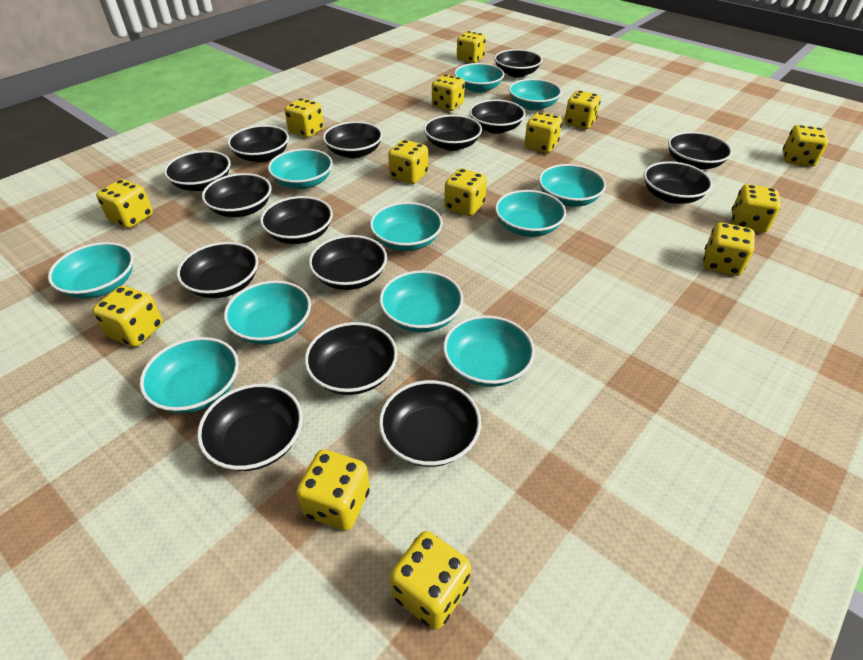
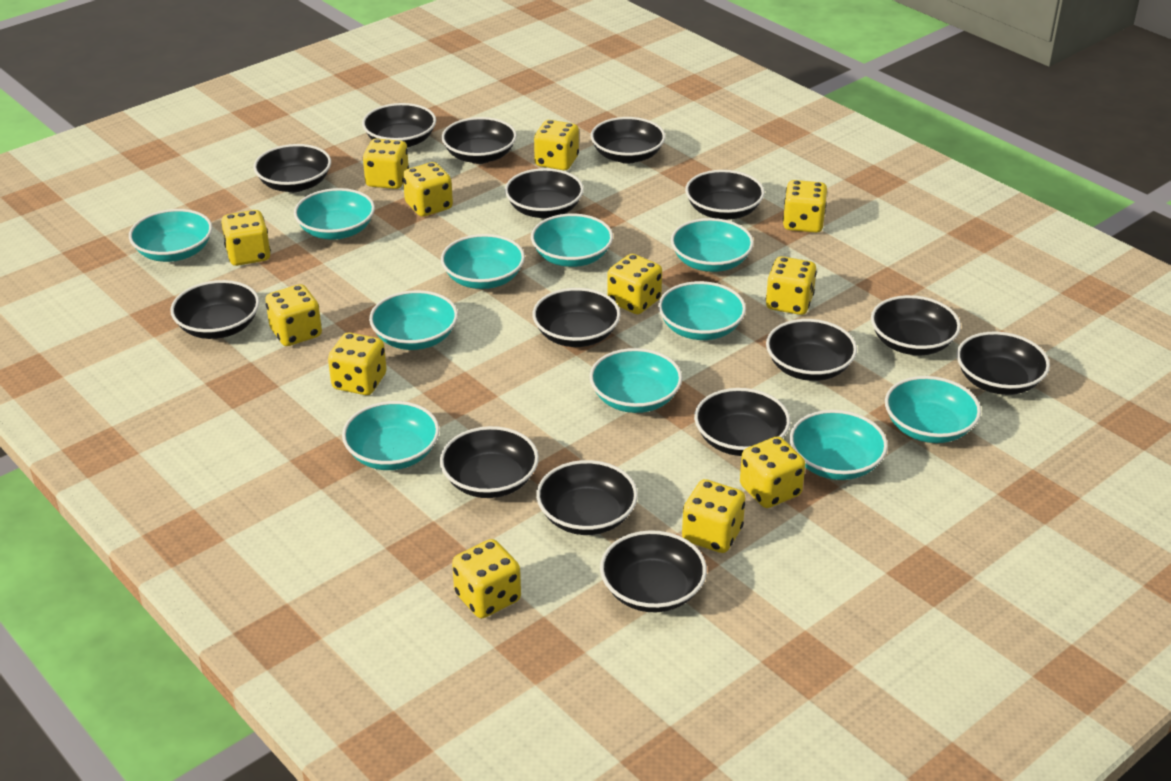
yellow dice: [92,286,163,347] [96,179,153,228] [285,98,324,138] [296,449,370,531] [388,140,428,184] [390,531,471,630] [432,74,465,111] [444,168,487,216] [457,31,486,63] [524,112,562,153] [564,90,601,129] [703,223,755,276] [732,184,781,233] [783,125,829,167] = 14 -> [221,210,271,266] [265,284,322,346] [328,332,387,395] [363,139,409,189] [403,162,453,217] [452,539,521,618] [534,120,579,170] [607,254,662,314] [682,479,746,553] [740,436,805,508] [766,256,817,315] [783,180,827,233] = 12

